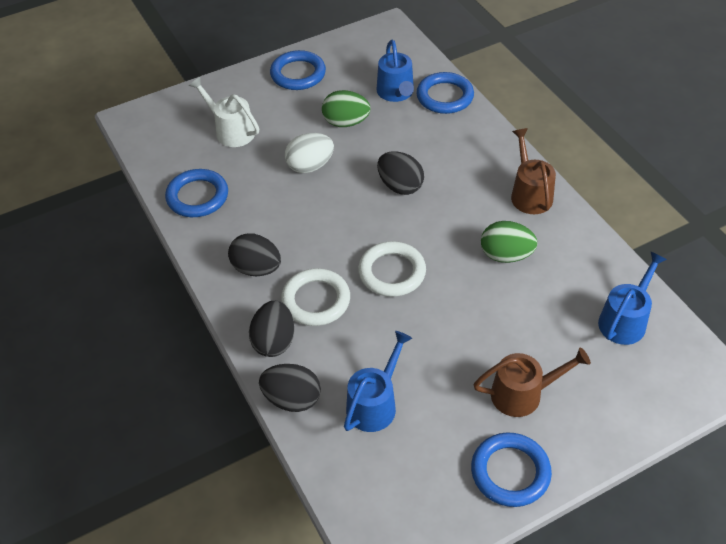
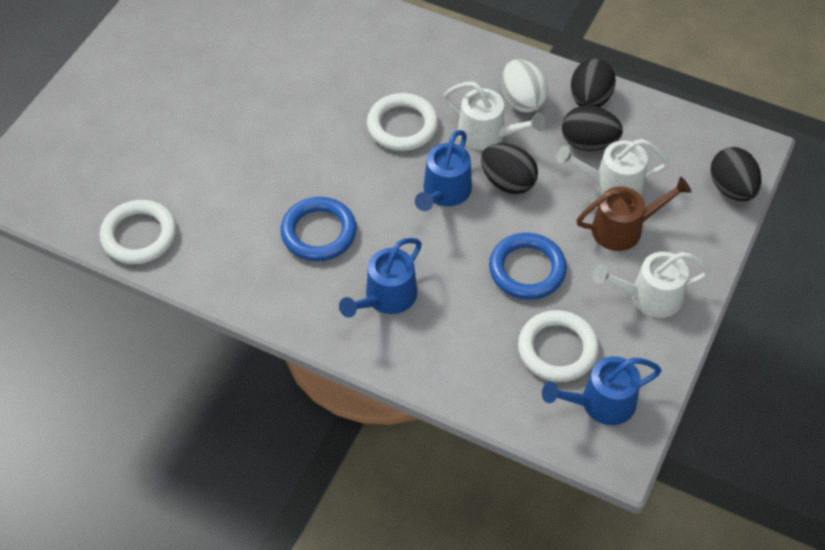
blue ring: [165,169,228,217] [270,50,326,90] [416,72,474,114] [471,432,552,507] = 4 -> [281,197,357,261] [489,233,567,300] = 2
brown watering can: [473,348,591,417] [511,128,556,214] = 2 -> [577,177,691,251] = 1
green egg: [322,90,370,127] [481,221,538,263] = 2 -> none = 0
white ring: [281,268,350,326] [358,241,426,297] = 2 -> [100,200,176,264] [367,93,438,151] [518,310,599,382] = 3
white watering can: [189,77,259,147] = 1 -> [443,82,546,150] [556,139,670,196] [592,252,710,318] = 3

